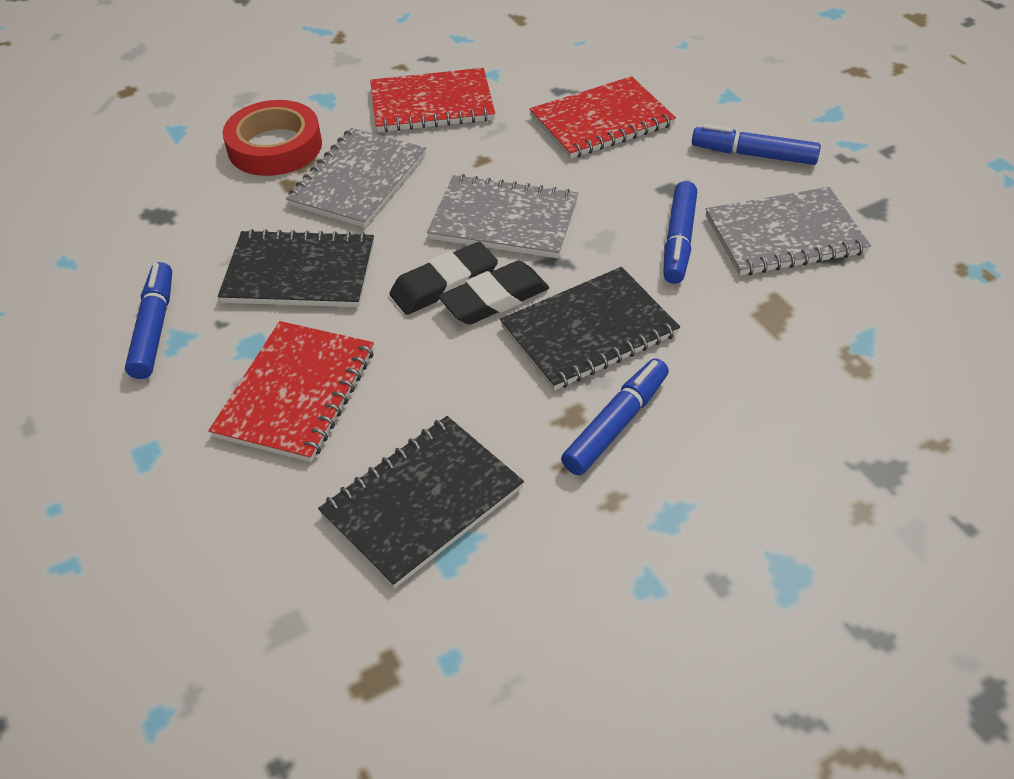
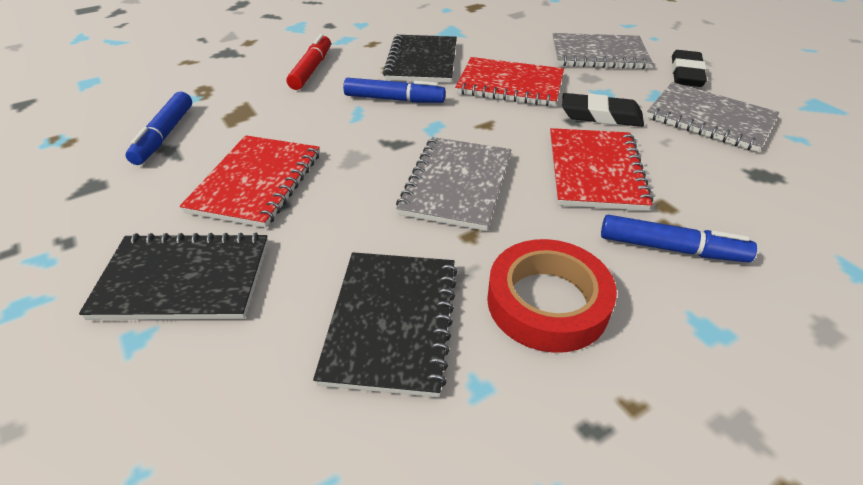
blue marker: [125,262,172,379] [561,358,669,475] [663,181,697,284] [692,124,821,165] = 4 -> [126,91,192,165] [343,78,446,103] [601,215,757,263] = 3
red marker: none = 0 -> [286,34,331,90] = 1

